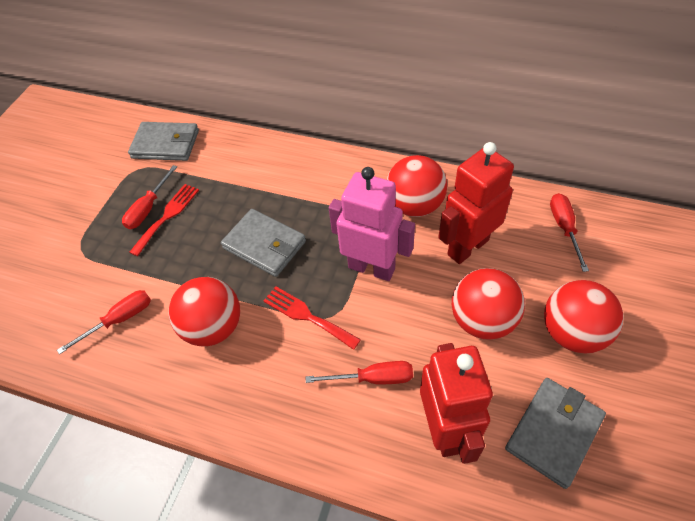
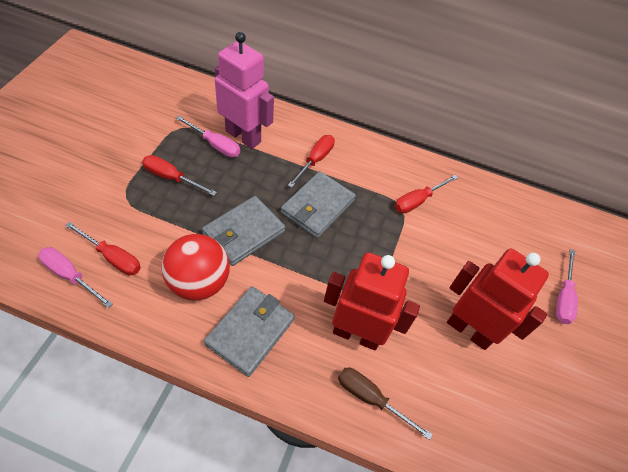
brown screwdriver: none = 0 -> [338,367,433,440] = 1
pink screwdriver: none = 0 -> [38,247,113,308] [176,116,240,157] [556,249,578,324] = 3
red ball: [169,277,240,346] [386,155,447,217] [452,268,525,340] [544,280,624,354] = 4 -> [161,234,230,300] = 1
red fork: [129,184,199,256] [264,286,361,350] = 2 -> none = 0

